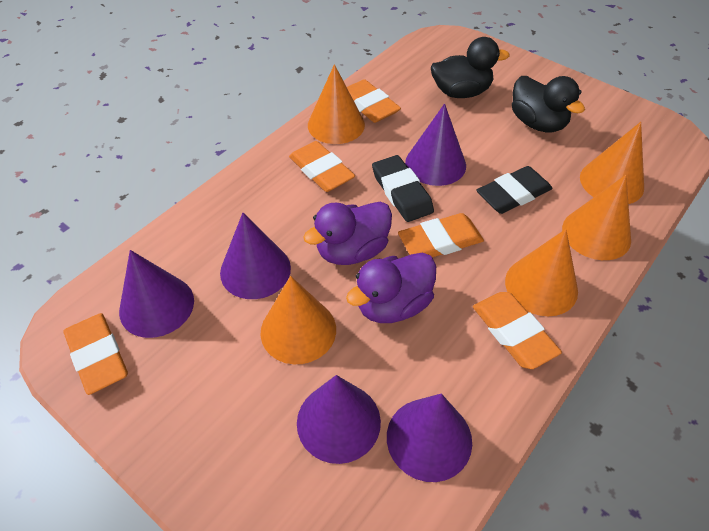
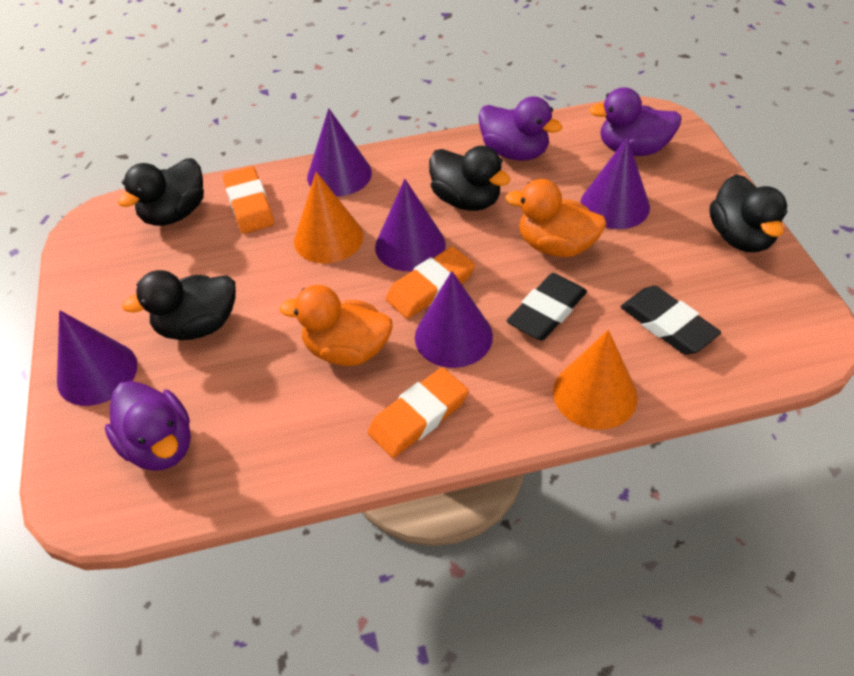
black duck: [431,37,510,98] [512,76,585,132] = 2 -> [118,158,204,226] [122,270,236,340] [429,146,510,211] [710,174,787,252] = 4
orange cone: [261,276,336,364] [308,64,365,144] [505,229,578,316] [562,175,631,260] [580,122,644,204] = 5 -> [294,172,363,263] [553,330,638,430] = 2
orange duck: none = 0 -> [280,285,393,366] [505,179,607,257] = 2
orange eraser: [63,313,128,395] [289,141,355,192] [347,79,401,123] [398,213,484,257] [473,292,562,369] = 5 -> [223,166,274,234] [368,367,469,458] [385,246,475,319] = 3
purple duck: [303,202,392,265] [346,253,436,323] = 2 -> [105,381,191,471] [479,96,563,161] [589,87,682,156] = 3

